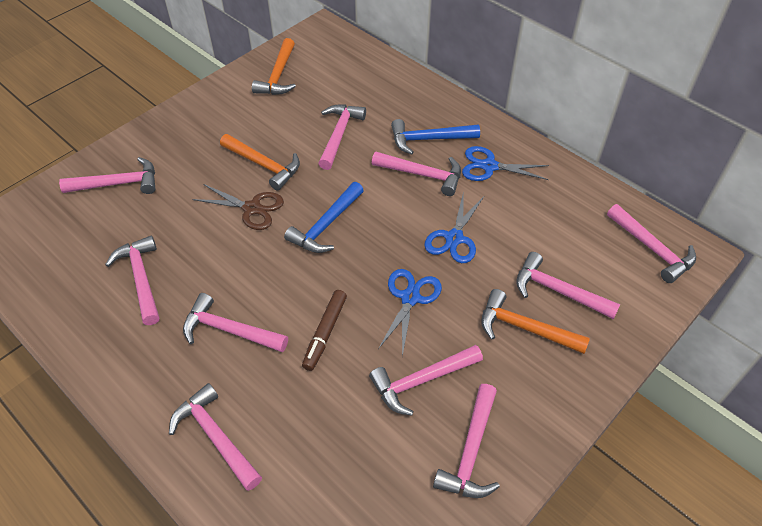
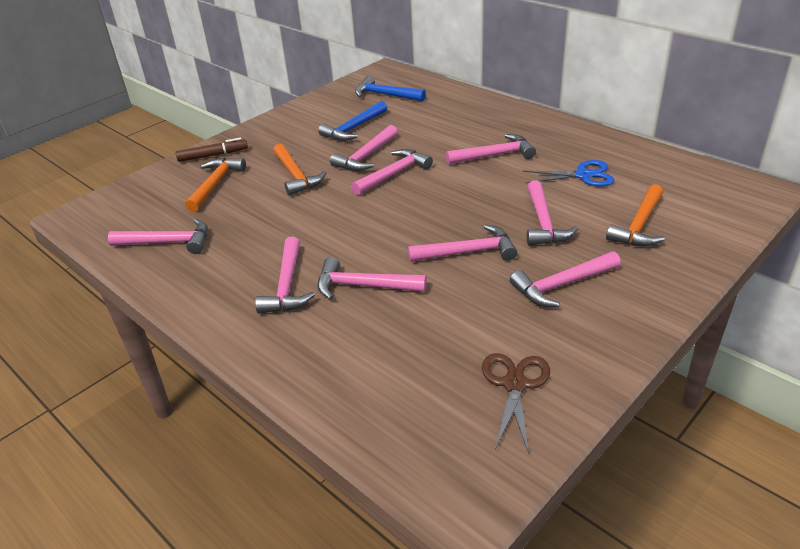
blue scissors: [378,269,442,357] [425,191,484,263] [462,146,549,181] = 3 -> [523,160,614,187] = 1
pink hammer: [59,157,155,194] [105,236,159,325] [169,383,262,491] [183,293,288,352] [318,104,366,170] [369,345,483,416] [372,152,461,196] [433,384,500,498] [516,252,621,319] [607,204,696,283] = 10 -> [108,219,208,254] [255,237,315,314] [317,257,427,300] [330,125,398,171] [351,149,433,195] [408,225,517,262] [446,134,536,165] [510,251,621,307] [527,180,579,246] = 9

